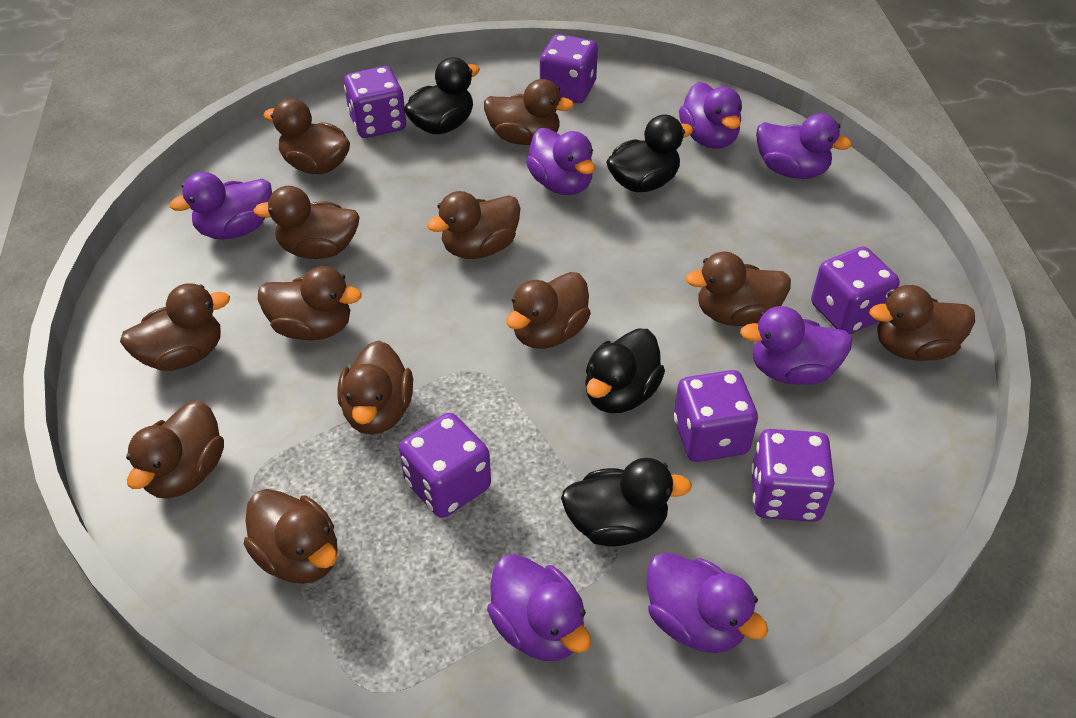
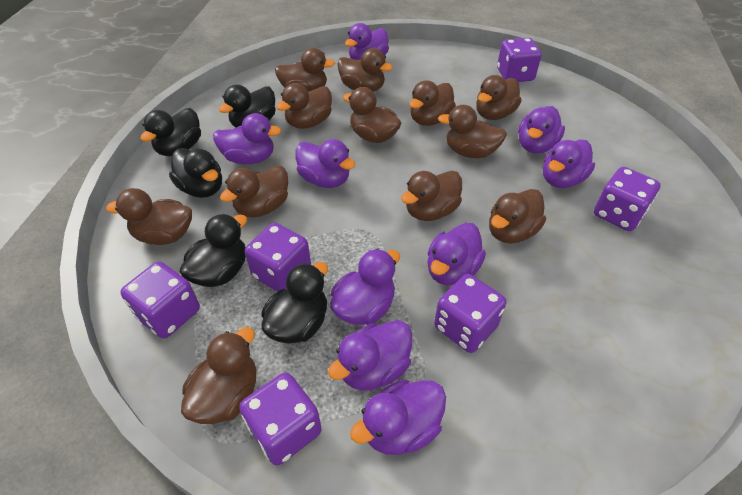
black duck: [404,57,480,134] [561,458,692,547] [585,328,665,413] [606,114,693,192] = 4 -> [140,108,201,156] [169,148,222,198] [180,214,247,287] [219,85,276,128] [261,262,328,344] = 5
purple duck: [170,172,272,240] [487,554,591,661] [526,128,595,195] [647,552,768,653] [679,82,742,149] [740,306,852,385] [756,113,852,179] = 7 -> [213,113,281,164] [295,139,355,188] [328,320,412,391] [330,249,400,325] [345,23,389,60] [350,379,446,455] [427,223,486,285] [518,106,565,154] [543,140,595,188] = 9

